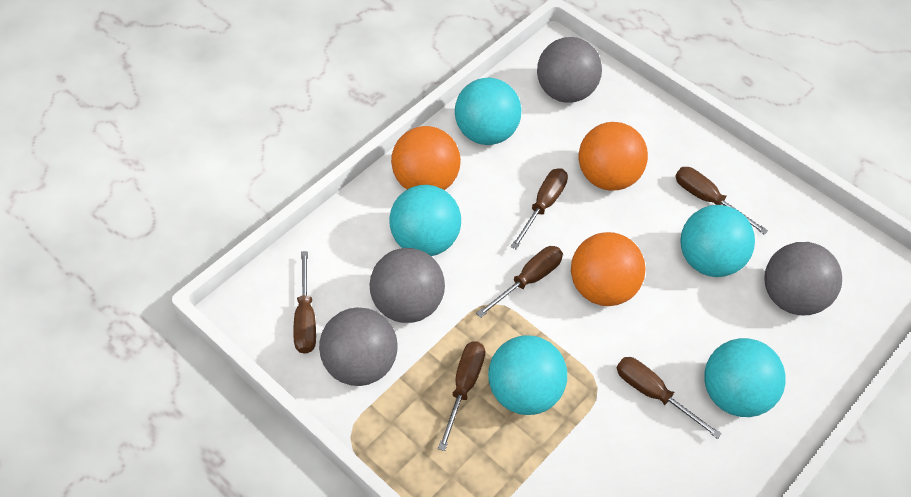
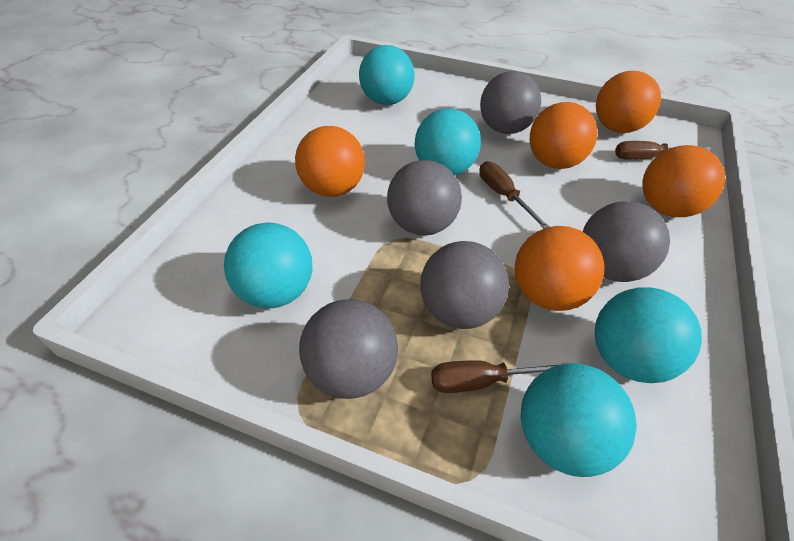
brown screwdriver: [293,251,316,354] [438,341,485,451] [476,246,563,318] [511,168,568,249] [617,357,722,439] [675,167,768,234] = 6 -> [431,360,573,393] [479,161,550,229] [615,141,712,160] = 3
grey ball: [319,308,398,386] [370,248,445,323] [537,37,602,103] [764,242,842,315] = 4 -> [299,299,398,399] [387,160,462,235] [420,241,509,329] [480,71,541,134] [583,201,670,282] = 5
orange ball: [391,126,461,190] [571,232,646,306] [578,122,648,191] = 3 -> [295,126,365,197] [515,226,605,311] [530,102,598,169] [596,71,661,133] [643,145,725,217] = 5

